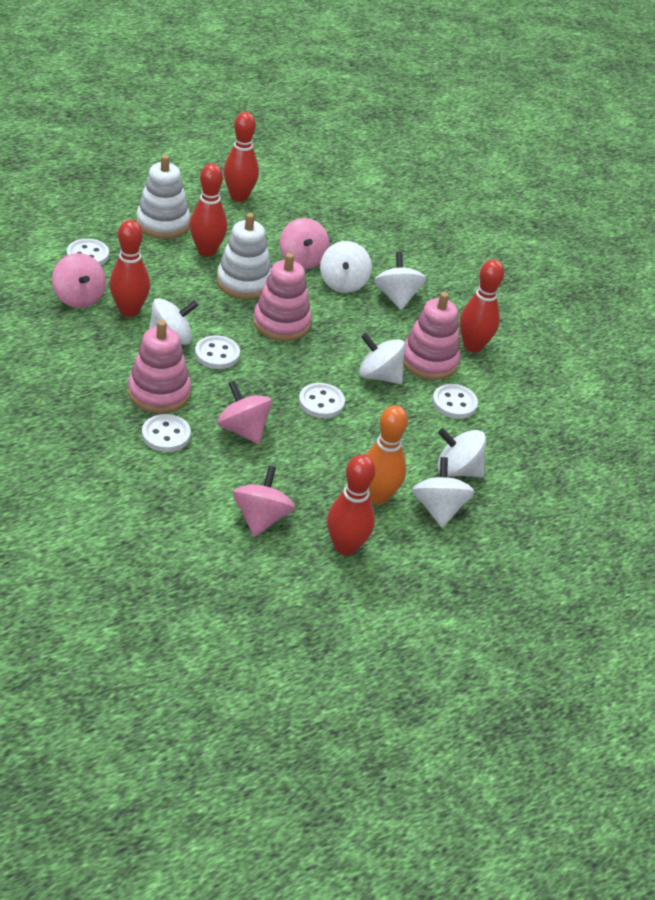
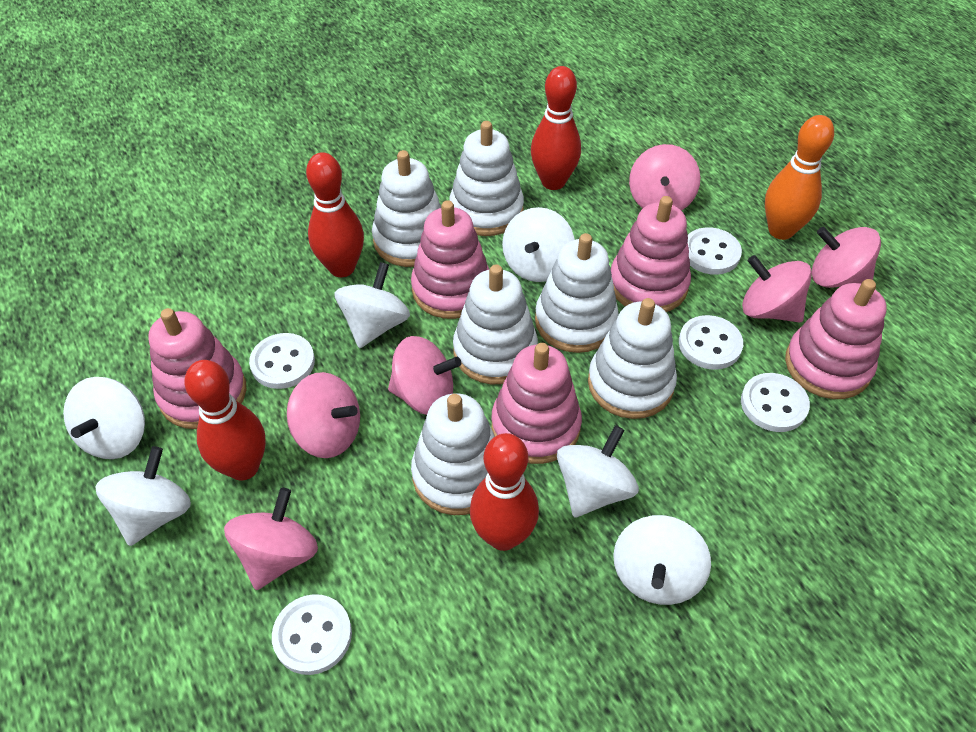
pink spinning top: [52,253,106,308] [217,381,272,444] [233,466,295,537] [280,218,330,269] = 4 -> [224,488,318,590] [287,372,360,458] [388,336,461,415] [629,144,700,211] [742,255,812,323] [812,227,881,288] = 6
pink stacking toy: [128,320,191,413] [253,253,312,341] [403,292,460,380] = 3 -> [148,308,246,429] [411,200,489,319] [491,343,582,464] [611,196,691,312] [785,279,887,399] = 5
red bowling pin: [109,220,150,317] [190,163,227,257] [224,112,259,202] [327,454,375,556] [460,259,504,353] = 5 -> [184,360,266,481] [306,152,364,277] [470,433,539,551] [531,66,581,190] = 4
white stacking toy: [136,155,190,239] [216,213,271,299] = 2 -> [372,150,441,267] [411,393,495,515] [449,121,524,236] [453,264,538,384] [535,233,619,353] [588,298,677,419] = 6

